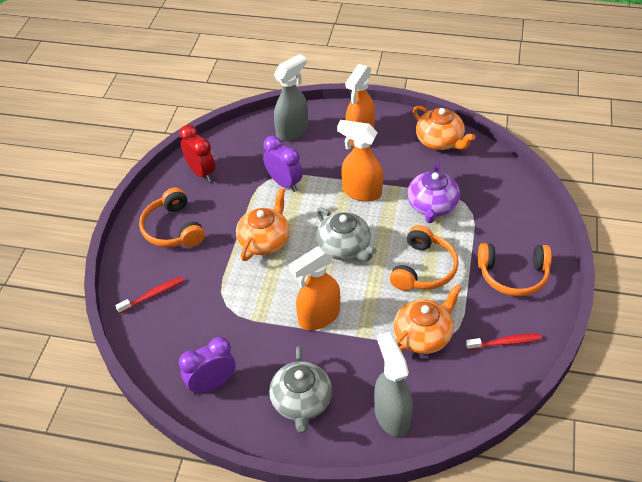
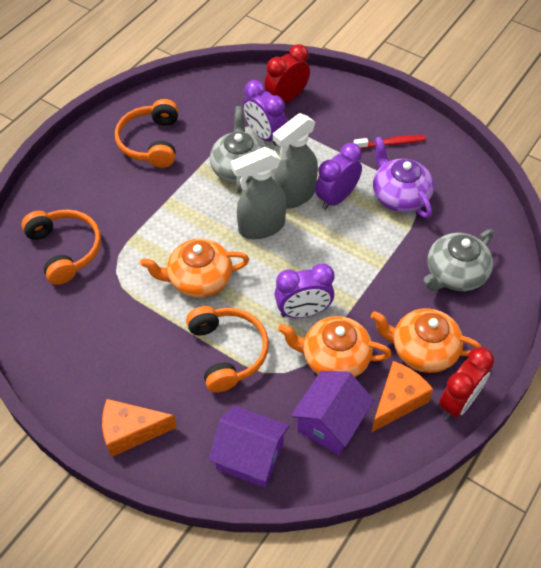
orange cheese: none = 0 -> [102,399,177,457] [371,361,433,433] = 2
orange spray bottle: [289,246,340,330] [337,120,383,202] [345,64,375,146] = 3 -> none = 0
purple clock: [179,337,236,395] [263,136,303,192] = 2 -> [243,80,287,146] [275,264,335,318] [315,143,362,210] = 3
purple house: none = 0 -> [209,405,289,488] [291,371,374,455] = 2
red clock: [179,125,215,182] = 1 -> [264,44,310,103] [439,347,494,420] = 2
red toothbrush: [115,276,184,313] [466,334,542,350] = 2 -> [354,135,426,149] = 1

